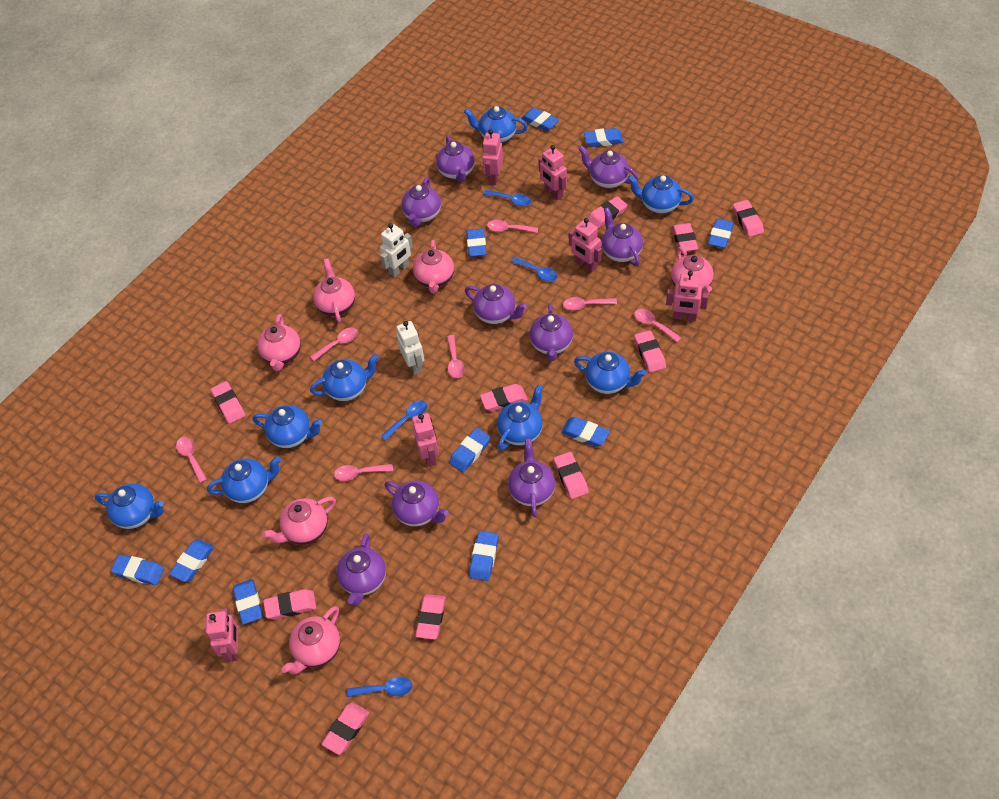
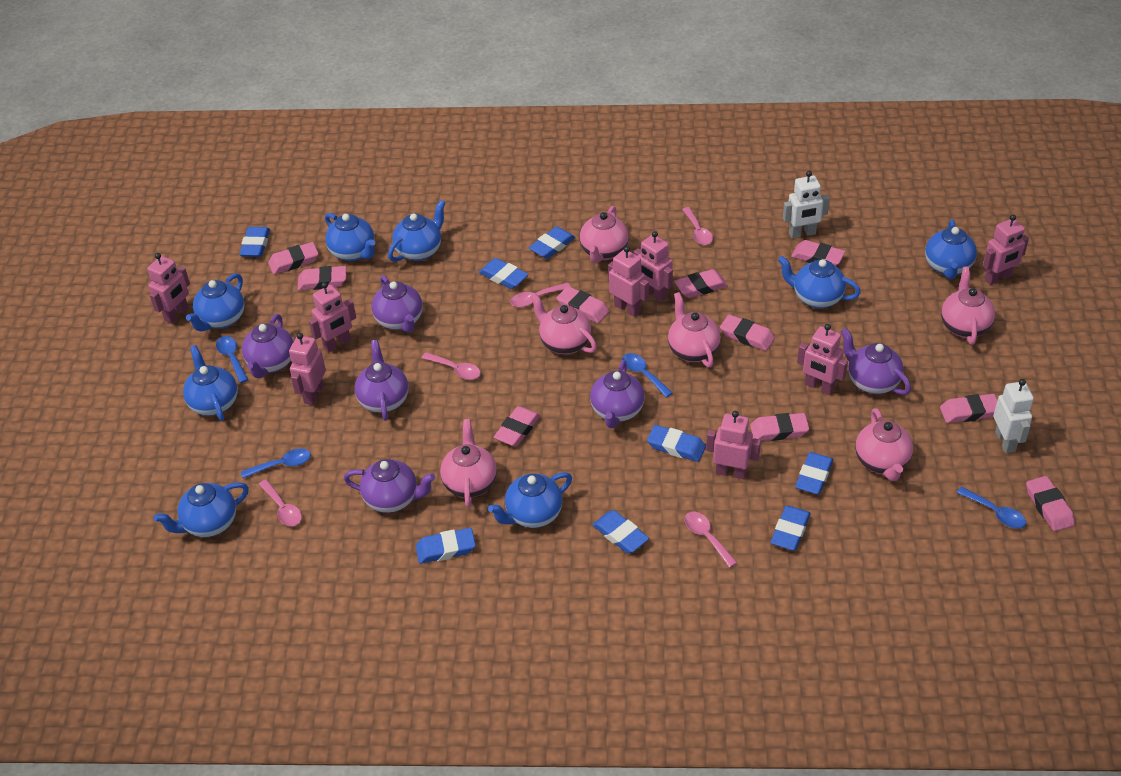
blue eraser: [111,554,164,585] [169,539,214,582] [233,579,263,624] [449,428,491,472] [466,228,486,257] [469,531,498,581] [521,107,559,131] [561,417,610,447] [584,128,624,147] [708,219,734,248] = 10 -> [239,227,270,257] [416,528,476,564] [479,258,529,289] [529,227,575,259] [592,510,649,553] [647,425,706,462] [771,506,810,550] [795,452,833,495] = 8
pink robot: [206,608,238,662] [412,413,439,467] [482,129,503,185] [538,145,567,200] [569,218,602,272] [666,271,709,321] = 6 -> [147,253,190,324] [289,333,326,405] [309,282,356,352] [608,246,649,317] [634,231,673,302] [706,411,761,479] [797,324,848,395] [983,215,1029,285] = 8
pink spoon: [176,437,207,483] [310,327,358,361] [334,464,393,481] [447,335,465,378] [487,220,538,233] [563,297,617,310] [634,309,681,342] = 7 -> [259,480,302,526] [422,352,481,380] [510,283,571,307] [682,207,713,245] [685,512,737,568] = 5
purple teapot: [337,533,386,605] [385,481,449,526] [401,177,441,227] [436,136,475,182] [465,284,527,324] [508,438,555,517] [530,303,573,361] [578,146,638,189] [602,208,643,266] = 9 -> [242,314,294,378] [344,459,435,513] [355,340,408,421] [371,275,423,333] [590,360,645,428] [841,328,911,395] = 6

